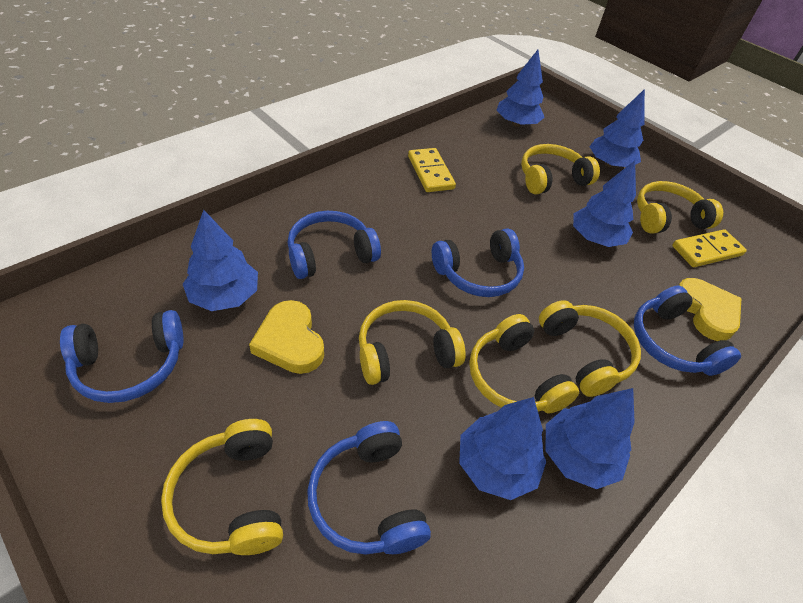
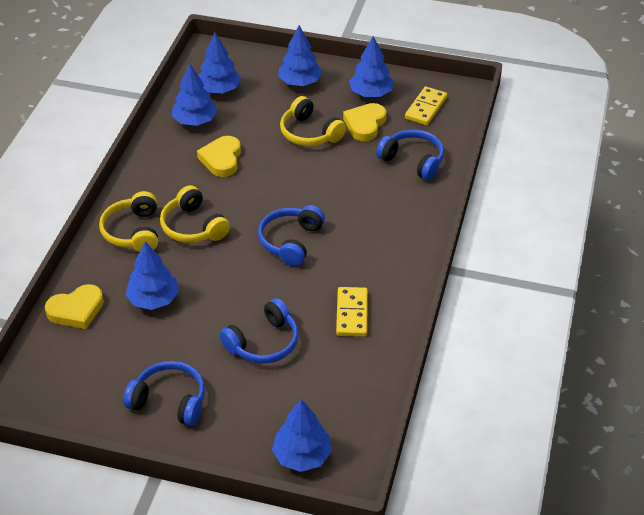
blue headphones: [60,310,184,403] [288,211,381,279] [307,421,431,554] [432,228,524,297] [634,285,741,376] = 5 -> [123,361,205,426] [220,298,298,364] [258,205,325,266] [376,130,444,180] = 4
yellow headphones: [161,419,283,555] [359,300,466,385] [469,314,579,413] [521,144,600,194] [539,300,641,397] [637,181,723,234] = 6 -> [99,191,158,252] [160,185,230,243] [280,96,346,146] = 3
yellow heart: [249,300,324,374] [679,278,741,341] = 2 -> [45,284,104,329] [197,136,241,177] [343,103,387,141] = 3

